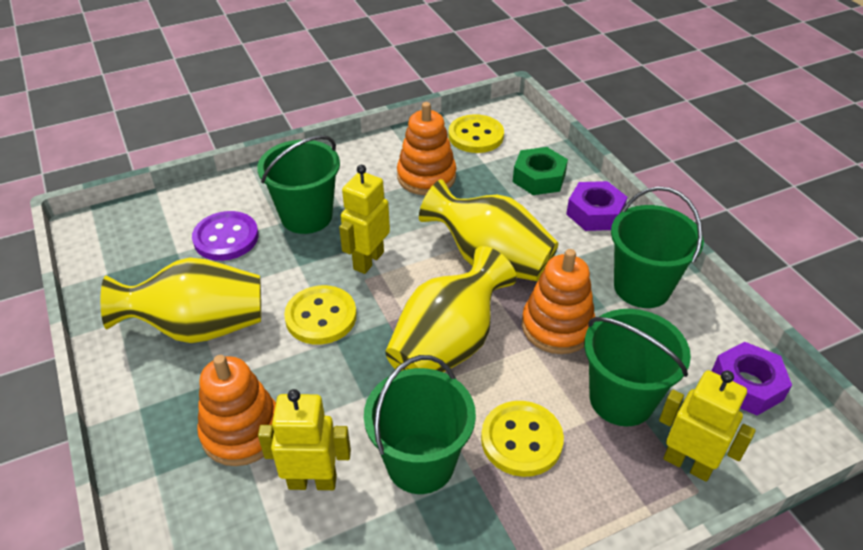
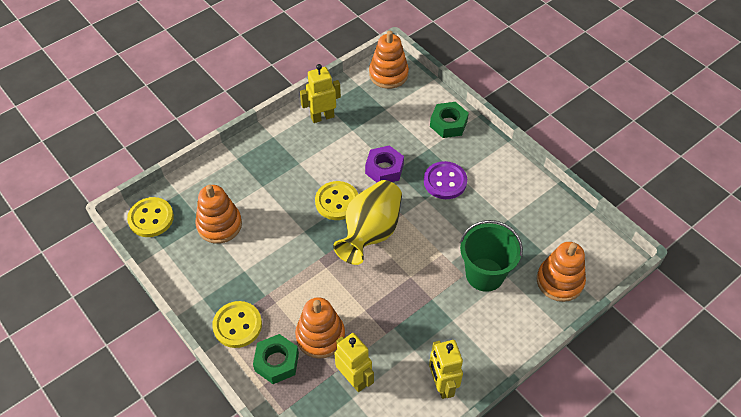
green bucket: [257,135,340,234] [364,355,476,494] [584,309,691,426] [611,186,704,308] = 4 -> [460,220,523,292] = 1
green nut: [513,147,568,195] = 1 -> [253,334,299,384] [430,102,469,138] = 2
orange stacking toy: [197,355,276,466] [397,102,456,195] [522,249,595,354] = 3 -> [195,184,242,244] [295,297,345,359] [369,31,409,89] [537,242,586,302] = 4
purple nut: [566,181,627,231] [712,342,792,416] = 2 -> [365,145,404,182] = 1
yellow vase: [100,257,261,343] [385,246,517,372] [419,179,558,281] = 3 -> [333,180,402,265] = 1

